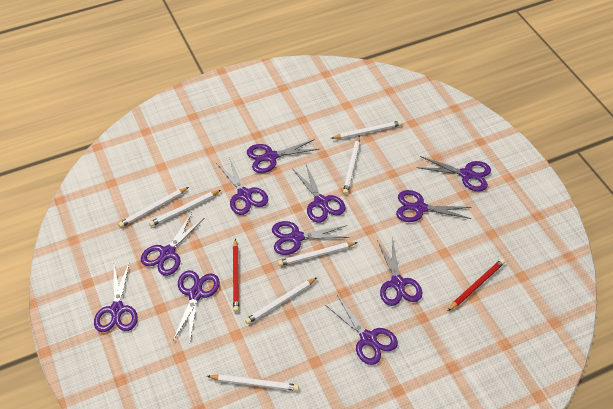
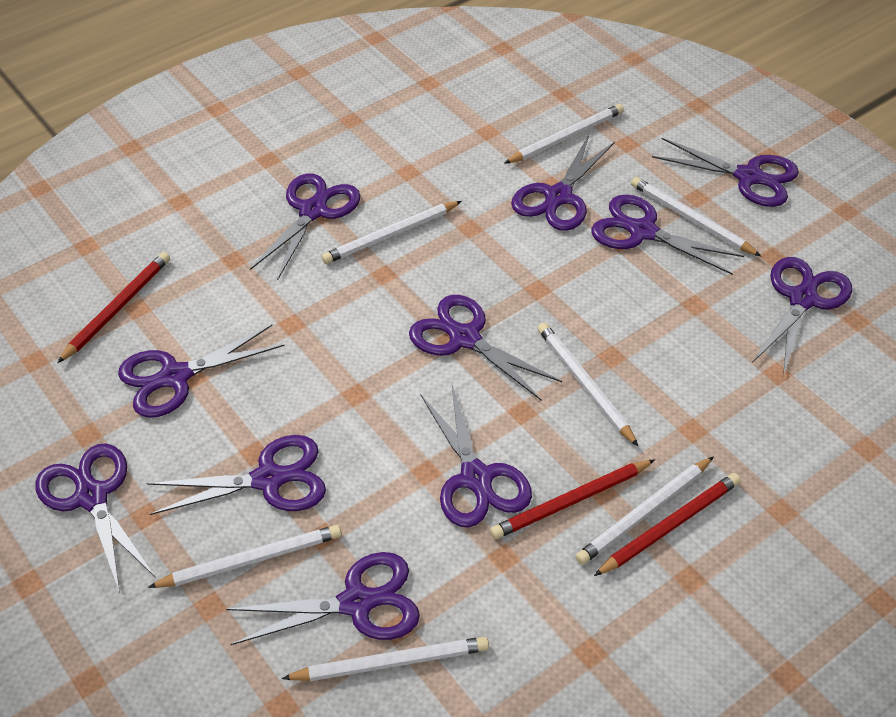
red pencil: [233,238,239,312] [448,259,505,311] = 2 -> [57,252,170,363] [490,459,655,539] [594,473,741,576] = 3

